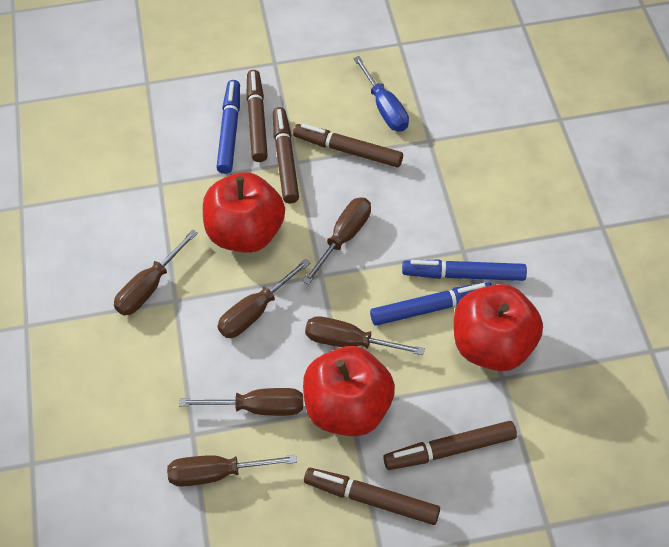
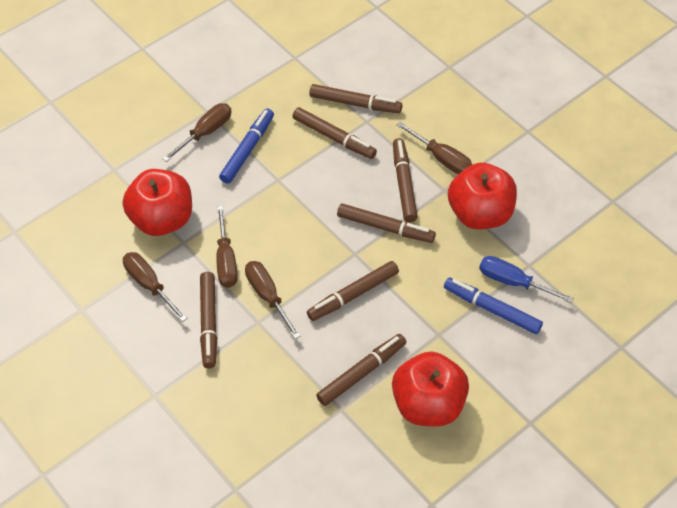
blue marker: [216,80,240,174] [370,282,491,326] [402,259,527,281] = 3 -> [219,108,274,184] [444,277,543,334] = 2
brown marker: [246,70,268,162] [273,107,299,203] [293,124,403,167] [304,468,440,525] [383,421,517,470] = 5 -> [200,272,217,368] [292,107,377,159] [307,261,399,321] [309,84,402,113] [316,334,406,406] [337,203,436,243] [393,138,418,222] = 7
brown screwdriver: [114,230,198,316] [167,455,297,487] [179,388,303,416] [218,258,310,338] [303,197,371,285] [305,316,425,355] = 6 -> [123,252,188,322] [162,103,232,162] [216,206,238,288] [245,261,301,339] [397,122,472,174] = 5

